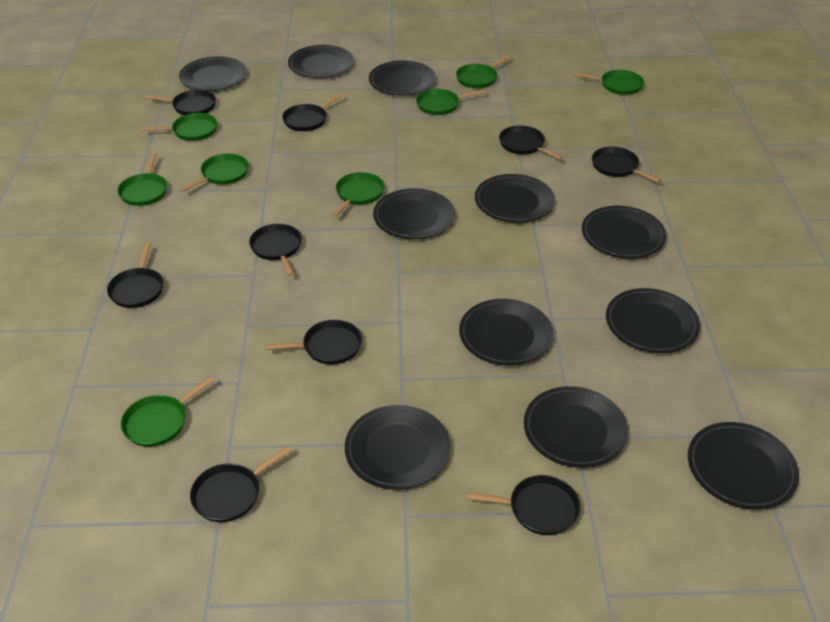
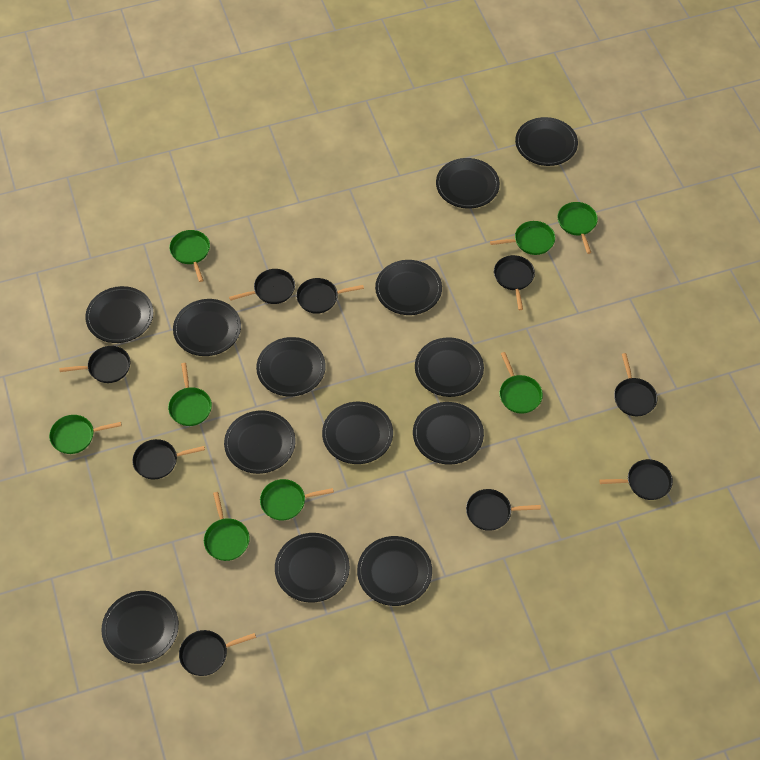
black plate: [179,56,247,91] [288,45,354,78] [345,405,451,490] [369,61,436,96] [373,188,455,239] [459,299,553,365] [475,174,555,223] [524,386,628,468] [582,206,667,259] [606,288,700,353] [688,422,799,510] = 11 -> [85,286,153,343] [102,591,179,664] [173,299,241,356] [224,410,295,474] [256,337,326,396] [275,533,350,603] [322,402,393,464] [357,536,432,606] [375,260,442,315] [413,402,484,465] [415,337,484,397] [436,158,500,209] [515,117,578,166] = 13

